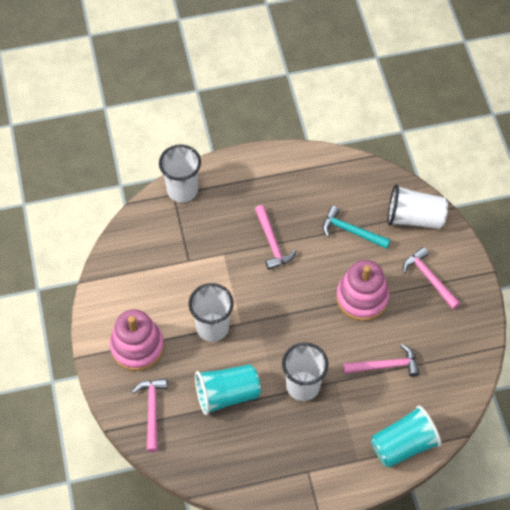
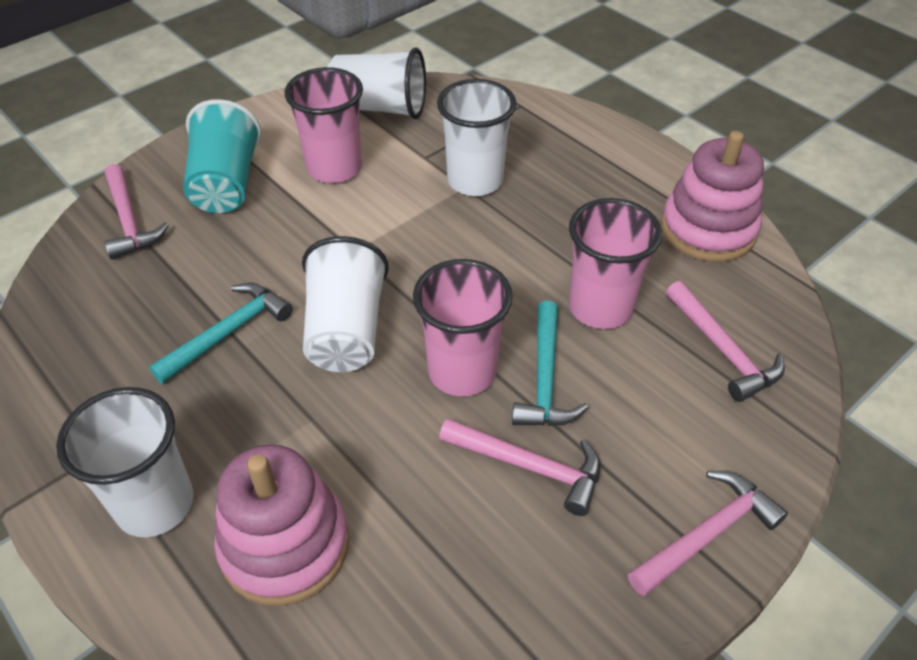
pink cup: none = 0 -> [284,67,363,184] [413,259,513,396] [569,198,662,329] = 3
turquoise cup: [195,364,261,416] [371,405,442,468] = 2 -> [183,99,261,213] = 1
turquoise hammer: [323,206,391,249] = 1 -> [149,283,293,384] [512,301,588,426] = 2

